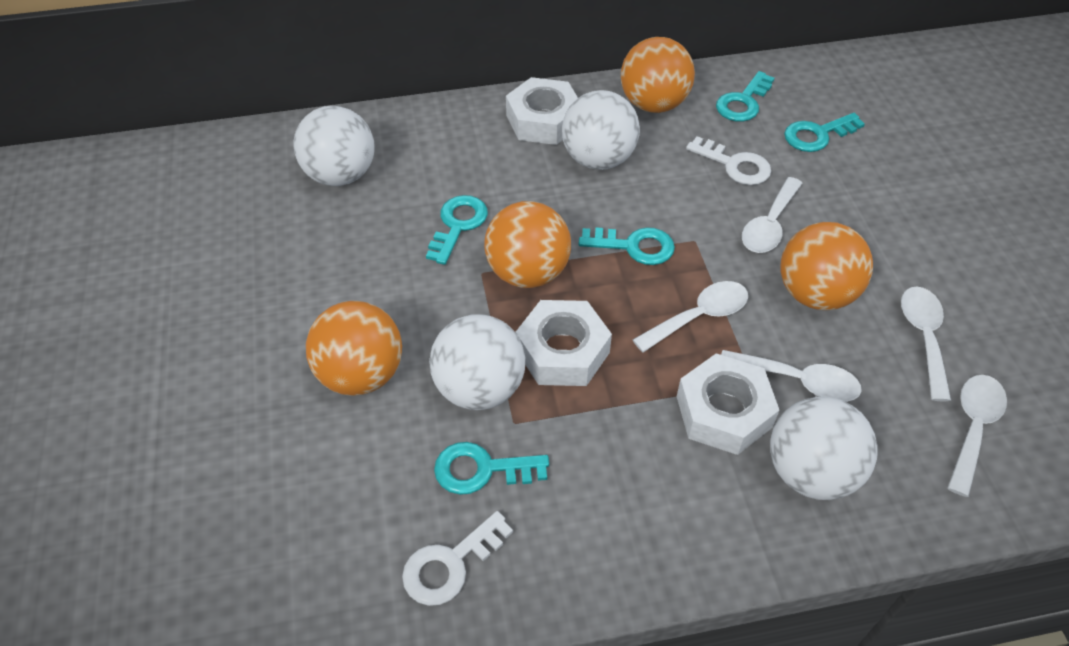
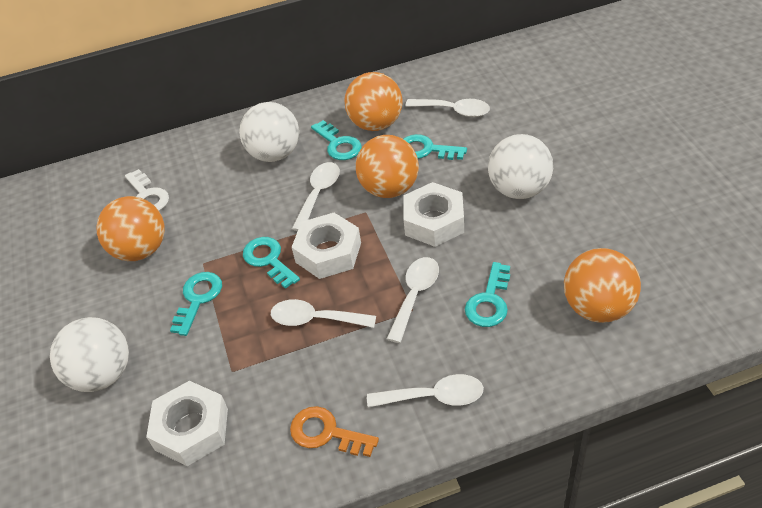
orange key: none = 0 -> [290,406,379,457] = 1
white ball: [294,106,375,186] [429,314,525,410] [562,90,640,170] [770,397,878,500] = 4 -> [50,317,129,392] [239,102,299,162] [488,134,553,199] = 3
white key: [402,511,513,606] [686,136,771,185] = 2 -> [125,169,169,211] = 1

